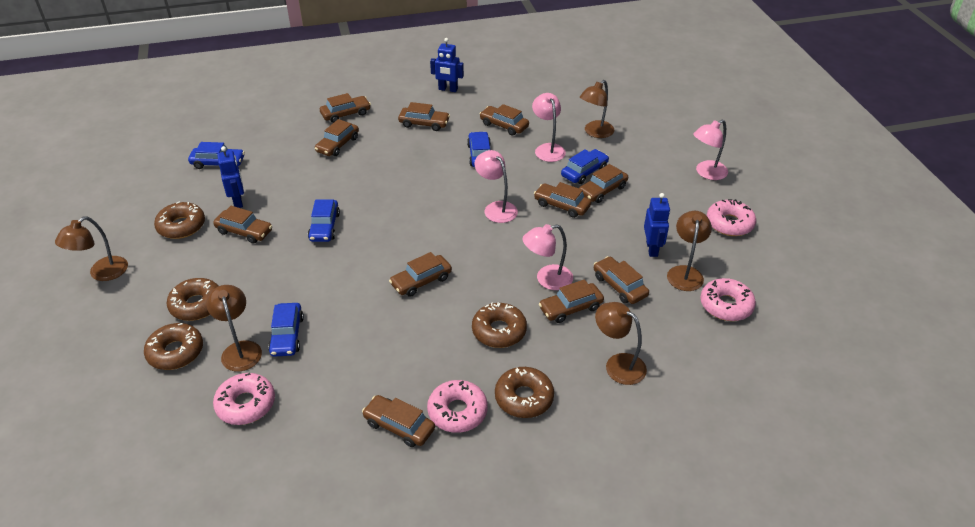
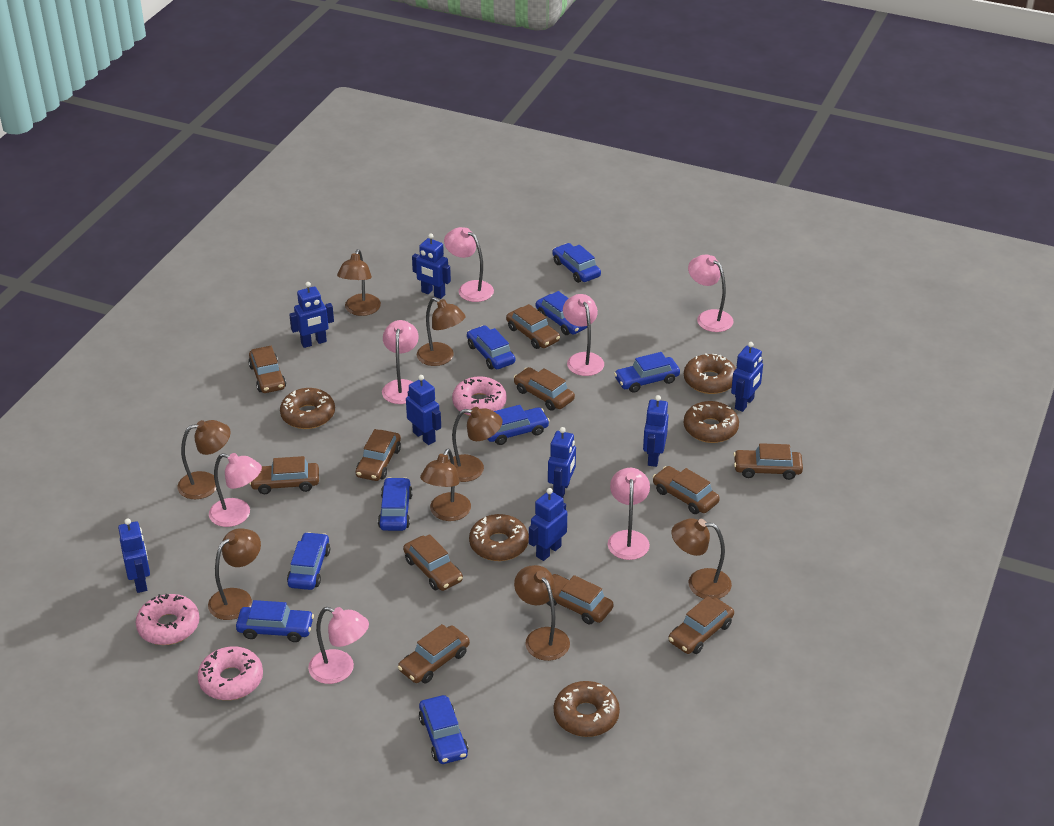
blue car: [188,142,245,169] [268,303,304,357] [308,199,340,242] [467,131,491,167] [561,149,609,184] = 5 -> [236,600,314,642] [287,532,330,590] [378,477,413,531] [419,695,468,764] [467,325,515,369] [488,405,550,445] [536,291,587,335] [552,243,601,283] [614,352,680,393] = 9
blue robot: [217,146,244,208] [430,38,464,92] [644,193,670,257] = 3 -> [118,518,150,593] [289,282,334,348] [406,375,441,445] [412,233,451,299] [529,488,567,561] [548,427,576,498] [643,395,669,467] [731,342,763,412] = 8
brown lamp: [55,216,128,281] [206,285,262,371] [580,80,614,138] [595,302,647,385] [667,211,712,291] = 5 -> [177,420,231,499] [208,528,261,620] [337,249,381,316] [417,297,466,366] [420,449,471,521] [448,407,502,482] [514,565,570,661] [672,518,732,599] = 8
pink donut: [213,373,275,425] [427,380,488,433] [700,278,756,321] [707,199,756,236] = 4 -> [136,594,200,645] [197,646,263,700] [452,376,507,416] = 3
pink lamp: [475,150,518,223] [522,224,573,290] [532,93,566,162] [693,119,728,180] = 4 -> [209,453,262,527] [308,607,369,684] [382,320,419,404] [444,227,494,302] [563,294,604,376] [608,468,650,560] [688,254,734,332] = 7

